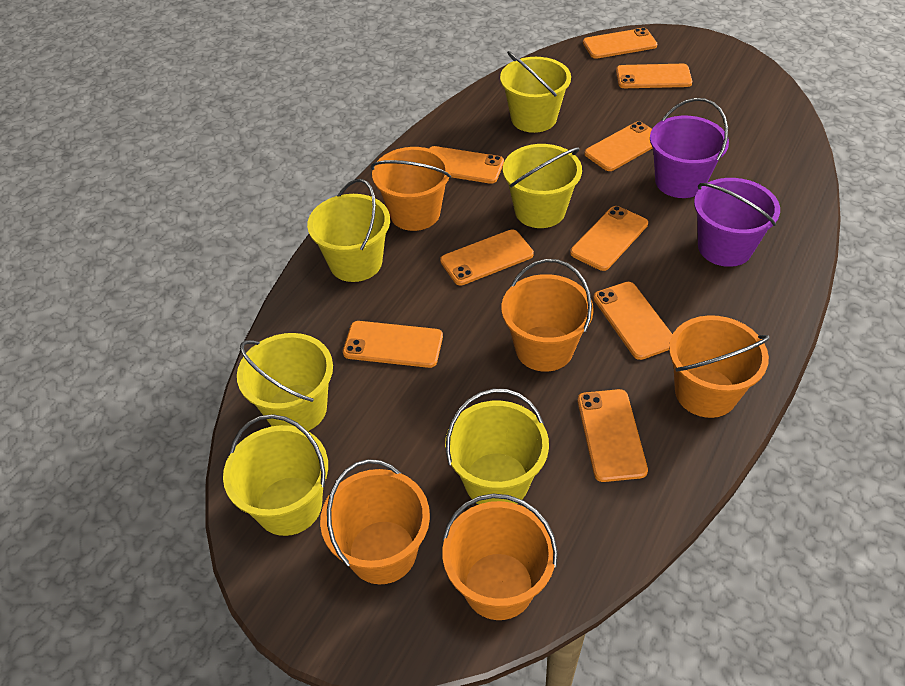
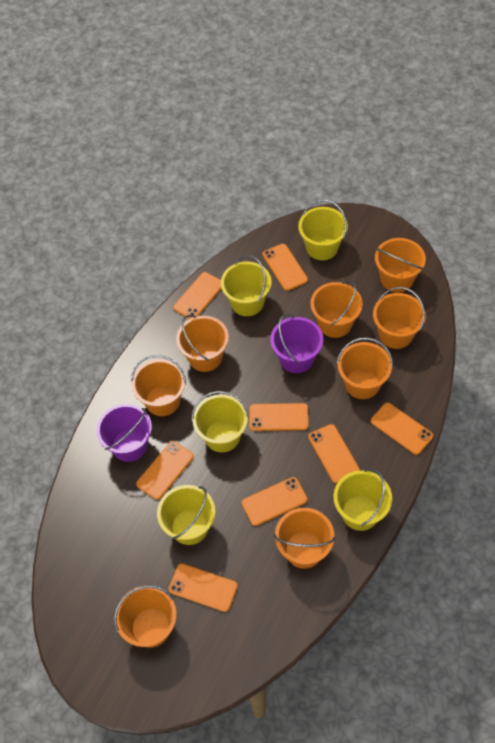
orange bucket: [320,459,430,584] [371,147,451,231] [442,494,558,620] [502,259,594,372] [669,315,770,418] = 5 -> [114,585,177,648] [131,355,186,416] [176,315,229,372] [274,508,335,569] [310,280,363,338] [337,338,393,399] [373,287,426,349] [375,238,426,293] = 8
orange phone: [343,321,443,368] [429,146,504,184] [440,229,534,286] [570,206,648,271] [578,389,648,482] [583,28,657,59] [584,121,653,171] [593,282,673,360] [616,64,692,88] = 9 -> [136,441,194,500] [169,564,238,612] [173,272,221,319] [242,477,307,526] [249,403,309,431] [263,244,308,291] [308,424,360,483] [371,403,433,455] = 8
yellow bucket: [223,414,328,536] [237,333,333,431] [307,179,390,282] [445,389,549,505] [500,51,571,133] [503,144,582,228] = 6 -> [157,485,215,545] [192,391,249,452] [221,255,271,316] [298,200,348,260] [333,469,392,531] = 5

